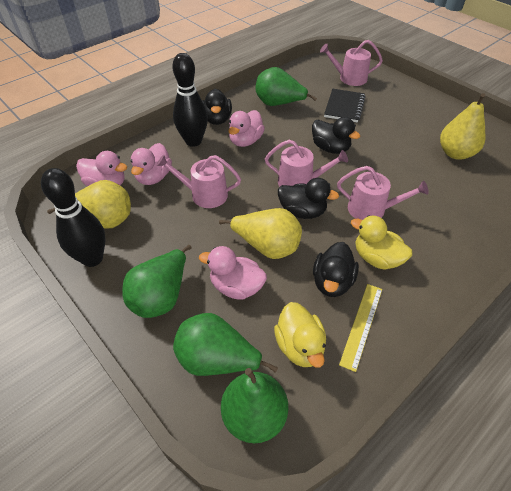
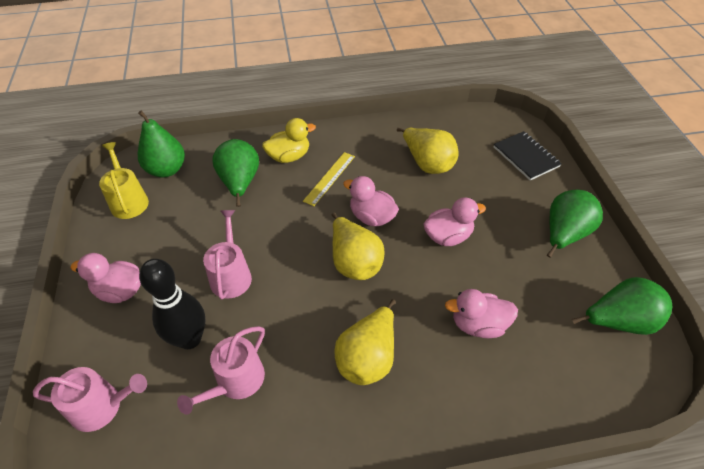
black bowling pin: [41,168,106,267] [172,53,208,147] = 2 -> [139,259,205,349] = 1
black duck: [202,89,232,125] [278,178,339,219] [312,117,360,154] [313,242,359,297] = 4 -> none = 0
pink watering can: [156,154,241,208] [265,140,348,187] [320,40,383,86] [337,166,429,220] = 4 -> [33,367,147,432] [177,326,265,415] [203,210,252,300] = 3
yellow duck: [274,302,326,368] [351,215,412,270] = 2 -> [262,118,316,163] = 1
yellow watering can: none = 0 -> [99,142,149,219] = 1

